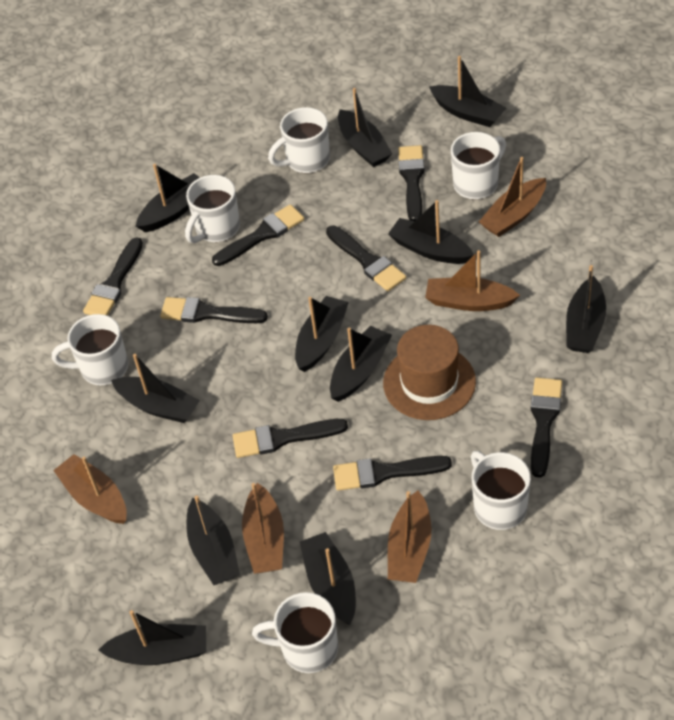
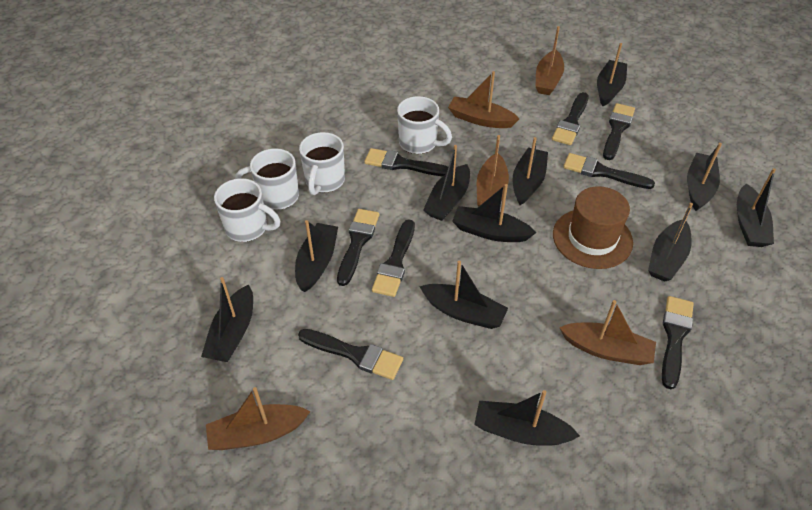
white mug: [52,314,128,385] [185,175,240,243] [252,592,338,673] [268,107,330,173] [451,132,506,200] [471,451,531,530] = 6 -> [214,178,280,242] [235,148,299,210] [299,132,345,195] [397,96,452,154] = 4

